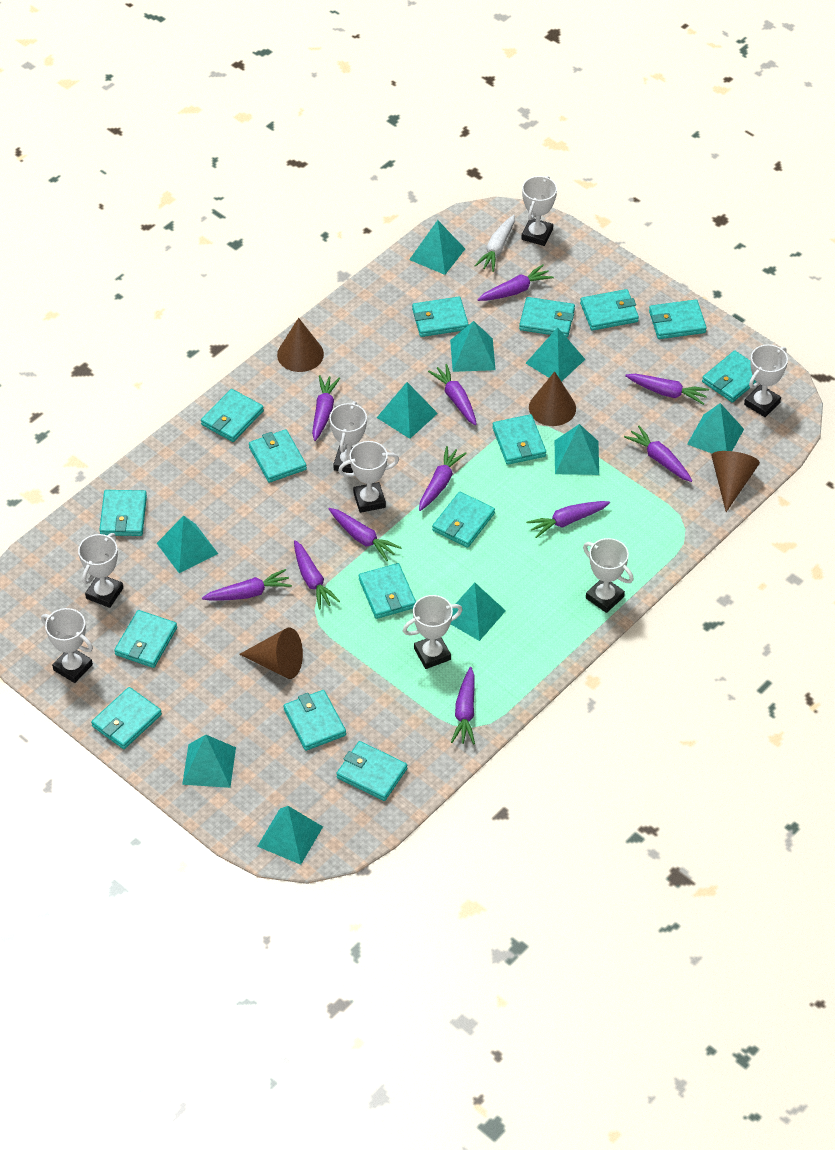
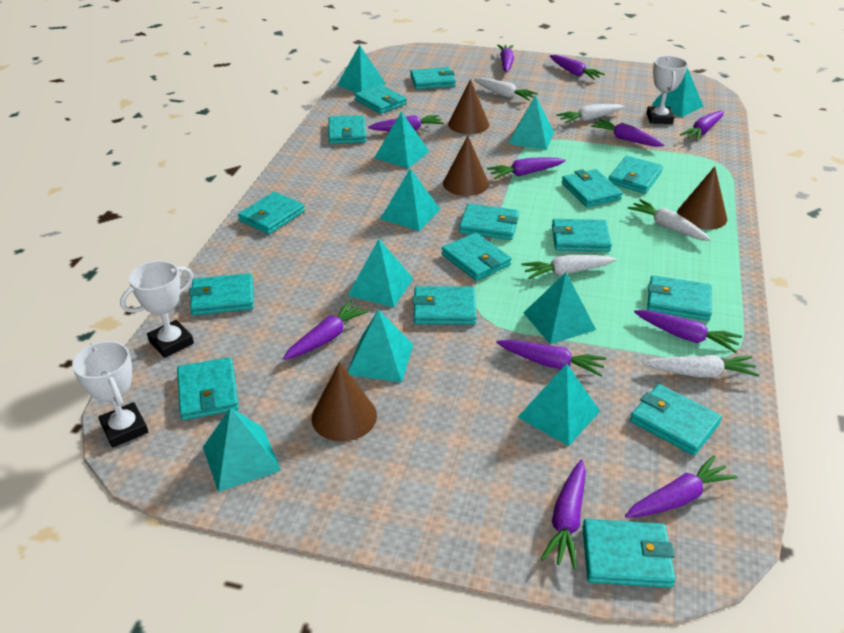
white carrot: [474,215,515,272] = 1 -> [474,78,538,101] [521,255,617,279] [556,104,624,123] [628,199,711,241] [643,355,760,378] = 5
white trophy: [41,608,93,683] [78,533,123,608] [329,401,367,473] [338,441,399,513] [403,595,463,669] [521,176,557,246] [583,538,633,613] [744,344,788,417] = 8 -> [72,341,148,448] [120,261,194,358] [647,56,688,124] = 3

